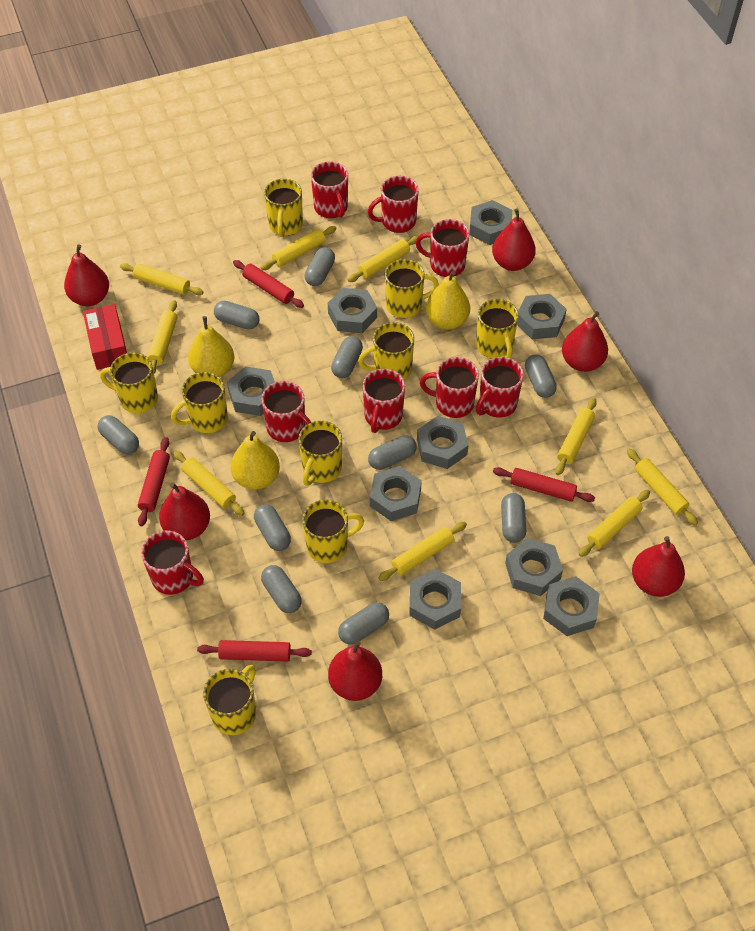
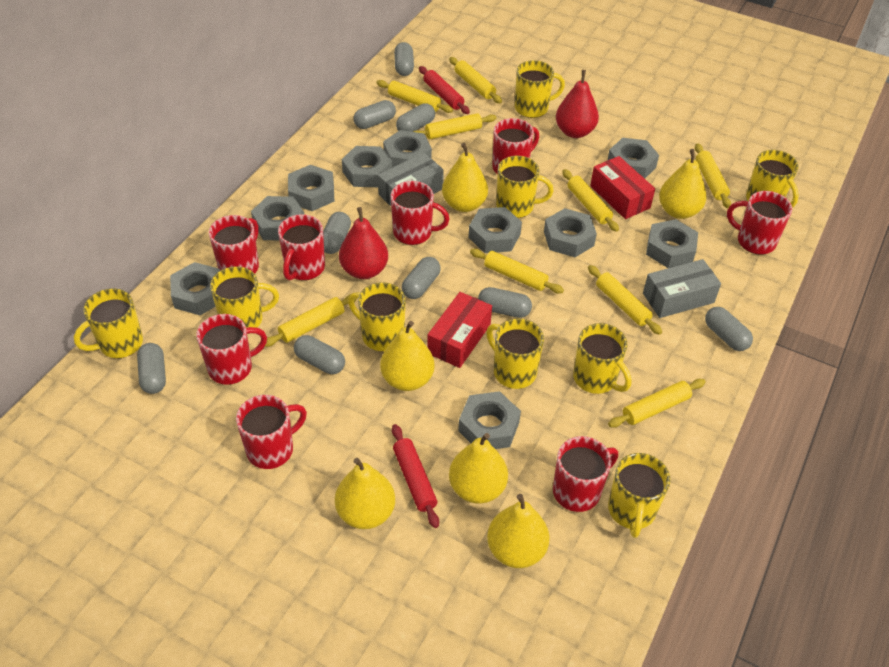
grey box: none = 0 -> [378,153,444,206] [643,259,721,318] = 2
grey capsule: [97,415,139,454] [214,301,259,330] [254,504,291,551] [261,565,302,613] [305,247,335,286] [331,336,363,378] [338,602,389,645] [368,435,417,470] [501,493,526,543] [525,354,557,398] = 10 -> [137,343,166,394] [294,335,345,374] [323,212,351,254] [354,100,396,129] [394,42,414,76] [396,103,435,132] [402,257,441,299] [478,287,532,318] [705,307,753,351] = 9
grey nut: [227,366,275,416] [328,288,377,333] [370,466,422,521] [409,569,461,630] [417,416,468,469] [469,200,512,245] [505,538,563,596] [517,294,567,339] [543,576,600,636] = 9 -> [170,262,220,315] [251,196,304,241] [288,165,334,211] [342,146,392,187] [383,130,432,168] [458,391,521,449] [468,207,522,253] [544,208,597,257] [608,138,659,179] [646,219,698,268] = 10
red box: [83,304,127,370] = 1 -> [427,292,492,368] [590,156,655,219] = 2
red pear: [64,244,109,306] [159,483,210,540] [328,641,382,701] [492,208,536,271] [562,311,608,372] [632,536,685,597] = 6 -> [339,207,388,279] [556,70,599,138] = 2
red rolling pin: [138,437,170,526] [197,640,312,662] [233,260,304,308] [493,467,595,502] = 4 -> [392,424,439,528] [419,66,470,114] = 2
yellow pear: [188,316,234,377] [231,431,280,490] [426,271,470,330] = 3 -> [335,458,395,529] [380,321,435,391] [442,143,488,212] [449,433,508,504] [487,494,549,568] [659,149,707,219] = 6

